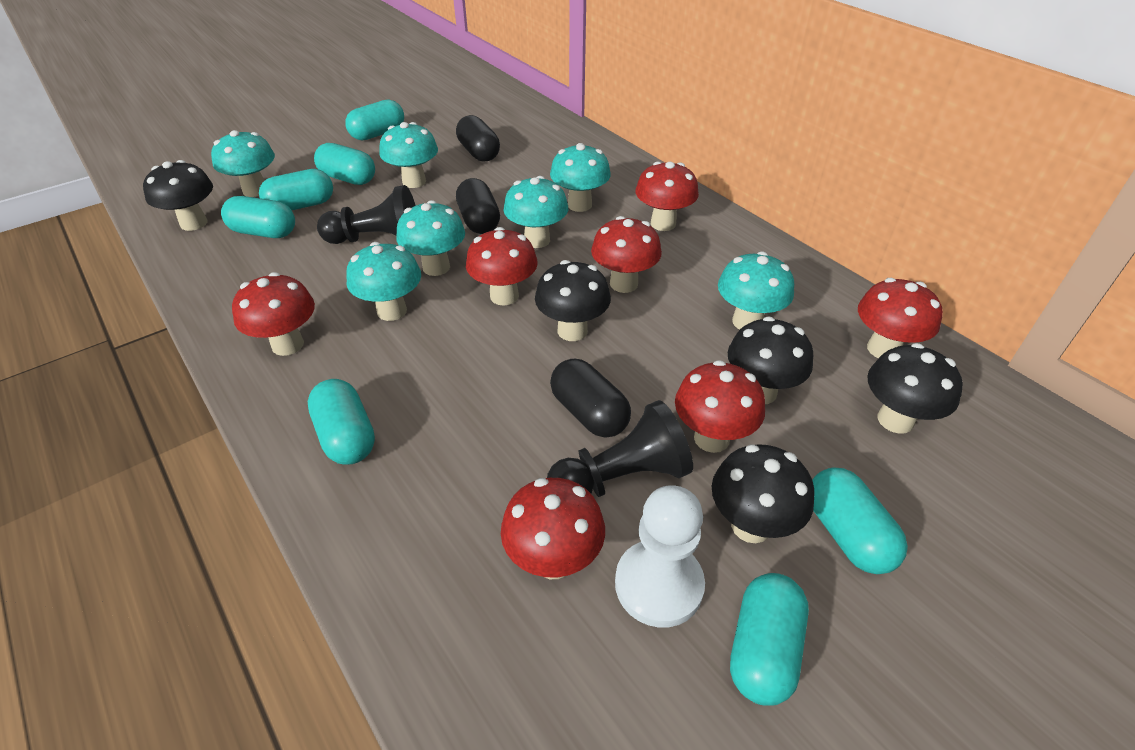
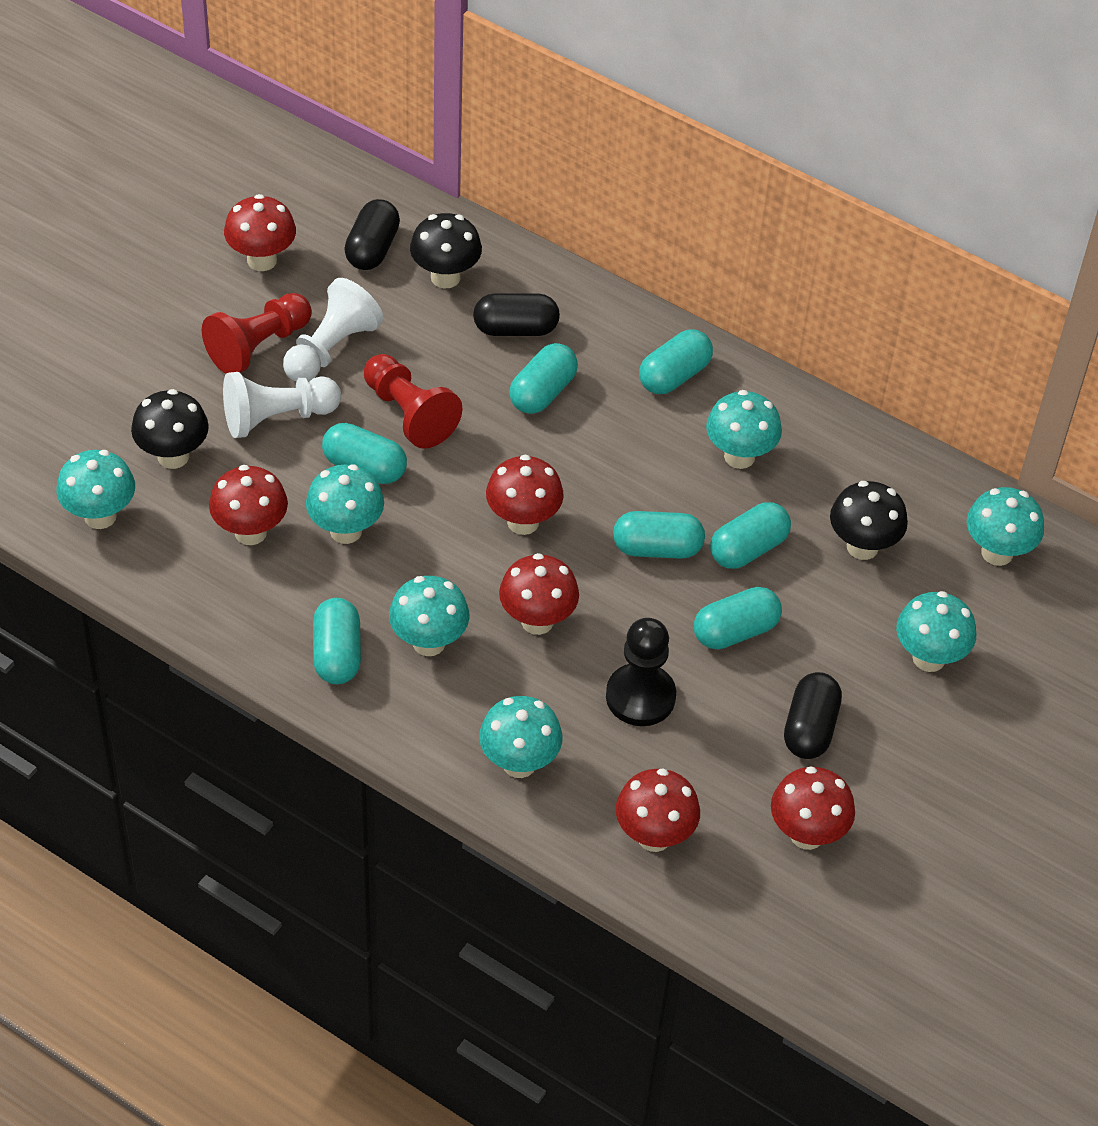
black mushroom: [143,160,213,231] [535,260,611,341] [712,444,815,543] [728,317,813,404] [868,343,963,434] = 5 -> [131,389,209,469] [410,213,482,289] [830,481,908,560] = 3
black pawn: [317,185,416,244] [547,400,693,497] = 2 -> [606,618,676,726] = 1
red mushroom: [232,272,315,356] [466,227,538,306] [501,478,605,579] [591,216,662,293] [636,161,699,231] [675,360,765,453] [858,278,943,358] = 7 -> [209,465,288,545] [224,194,296,271] [486,455,564,535] [499,553,579,635] [616,768,700,852] [771,766,855,850] = 6
red pawn: none = 0 -> [202,293,312,374] [364,354,462,449] = 2
white pawn: [615,485,705,628] = 1 -> [223,372,341,438] [283,278,384,382] = 2

